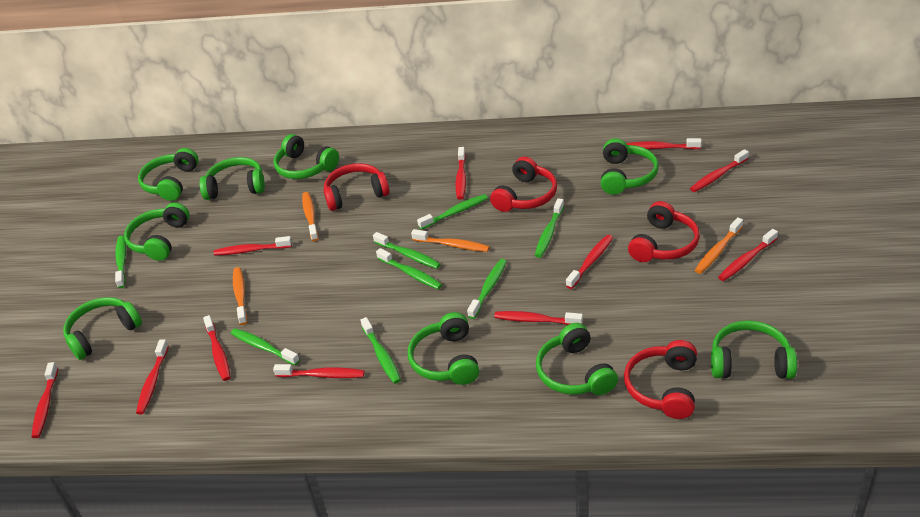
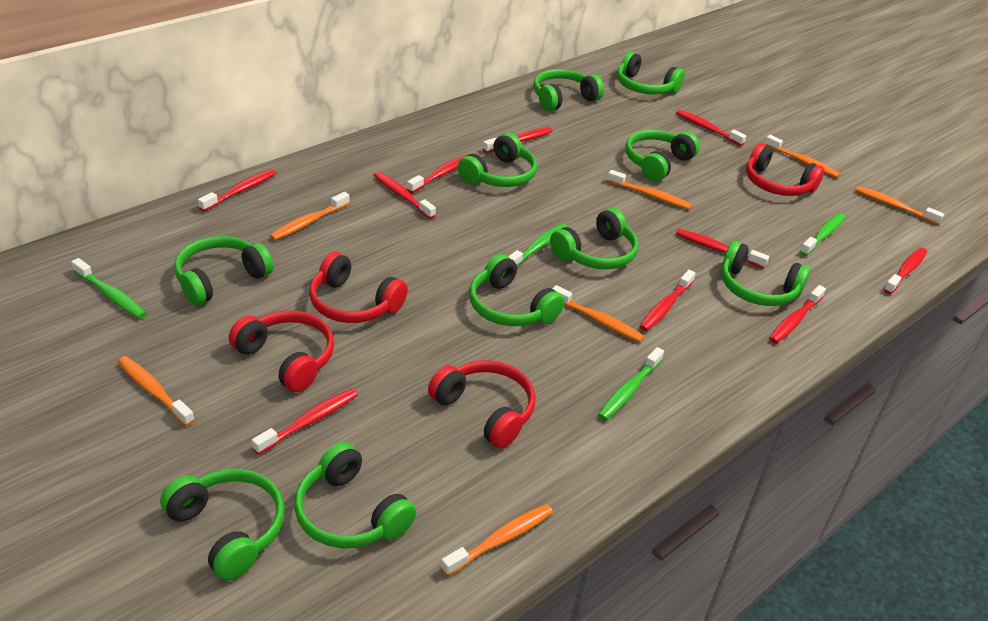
green headphones: [63,297,142,360] [124,202,190,261] [138,148,199,201] [199,157,265,200] [273,134,339,179] [408,312,479,385] [536,323,618,395] [601,138,659,195] [711,320,797,379] = 9 -> [160,469,285,580] [174,236,273,305] [294,442,416,549] [458,133,537,187] [469,254,565,326] [533,69,604,111] [550,208,639,270] [617,52,685,95] [625,130,700,181] [721,241,810,306] = 10
green toothbrush: [115,236,126,288] [231,328,300,365] [360,317,401,384] [373,232,441,269] [376,248,442,289] [417,194,488,230] [467,259,507,319] [535,199,564,258] = 8 -> [71,258,147,319] [508,223,567,267] [598,347,664,420] [800,213,846,256] = 4
orange toothbrush: [233,267,247,325] [302,192,319,241] [411,229,490,252] [695,217,743,274] = 4 -> [118,356,195,426] [270,192,350,241] [441,504,553,576] [552,285,644,342] [607,170,692,210] [765,135,840,178] [855,186,944,225] = 7
red toothbrush: [32,362,58,438] [136,339,169,414] [203,315,231,381] [213,236,292,256] [273,364,365,378] [456,147,466,200] [494,311,583,325] [566,235,613,289] [626,138,702,149] [690,149,749,192] [718,229,778,281] = 11 -> [198,169,276,212] [252,388,358,455] [374,172,436,219] [407,155,467,193] [483,127,553,153] [639,270,696,331] [676,110,746,146] [676,229,769,269] [769,285,826,343] [884,248,927,294] = 10

